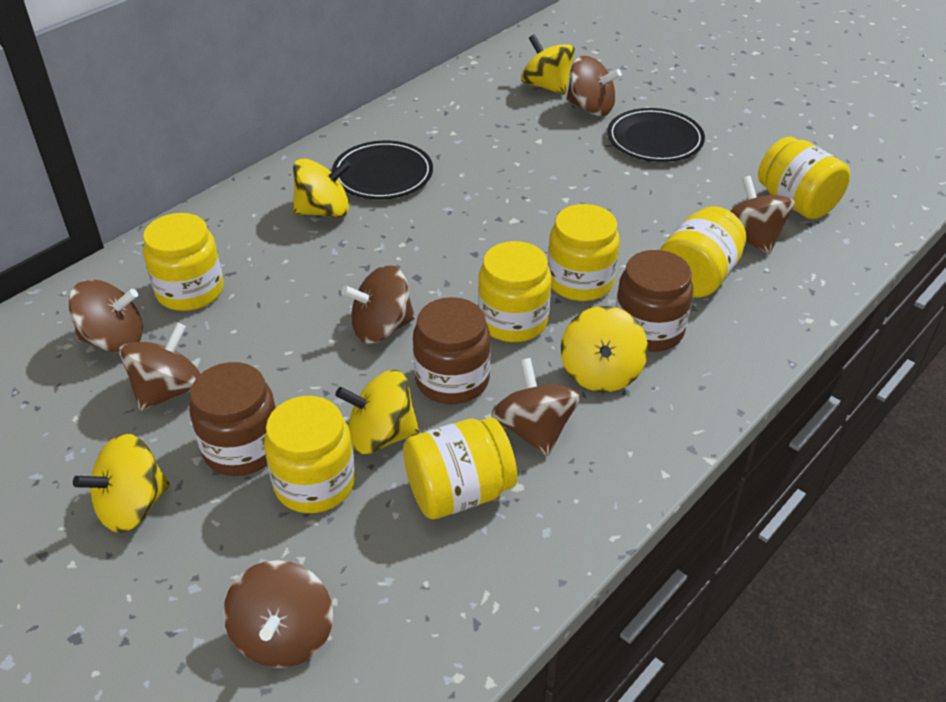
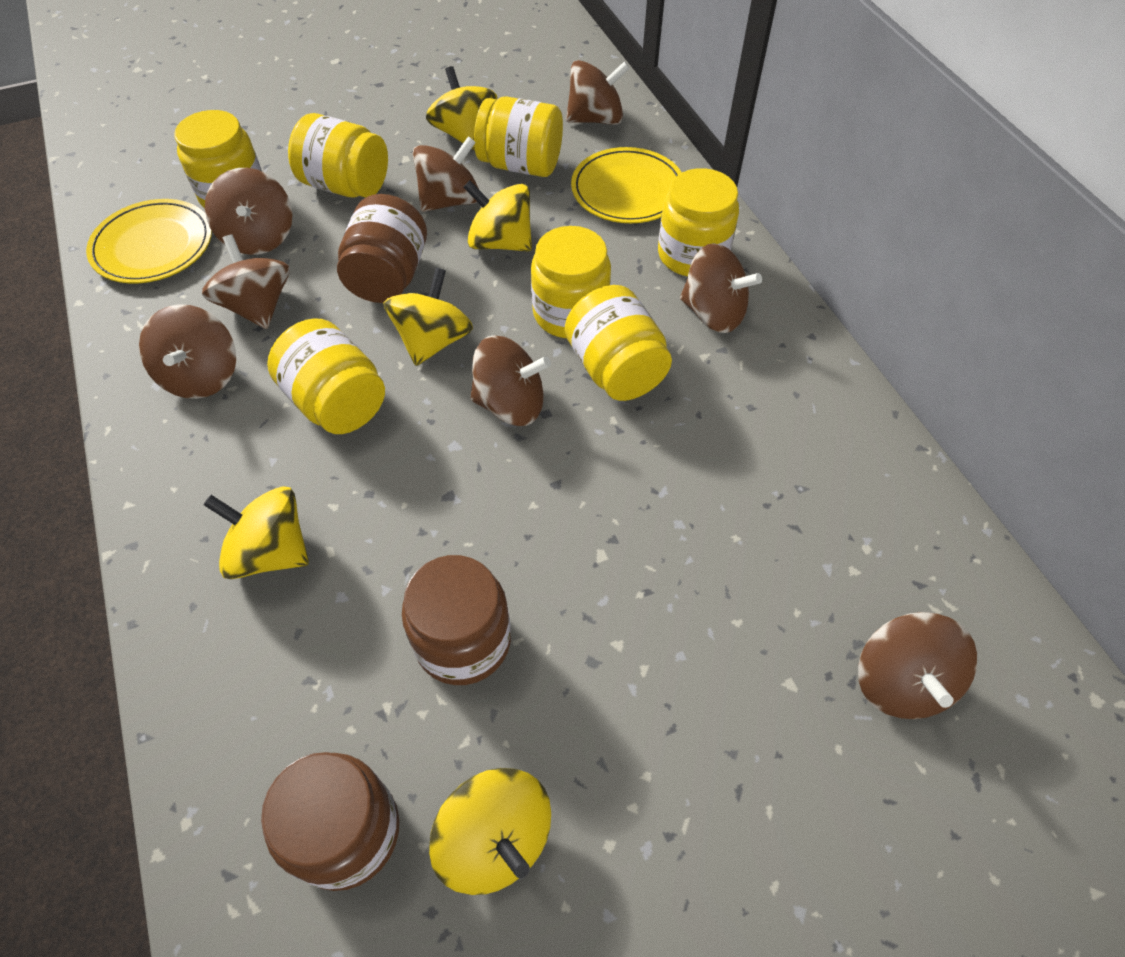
black plate: [332,141,433,199] [607,108,705,162] = 2 -> none = 0
brown spinning top: [68,280,143,353] [119,323,200,411] [223,560,333,668] [342,265,415,343] [491,358,581,456] [566,56,622,116] [730,176,795,254] = 7 -> [139,304,236,399] [202,234,290,329] [205,168,292,255] [413,136,479,212] [470,335,551,426] [566,60,630,125] [680,243,762,333] [858,612,977,719] = 8
yellow plate: none = 0 -> [86,199,212,283] [571,147,682,223] = 2

